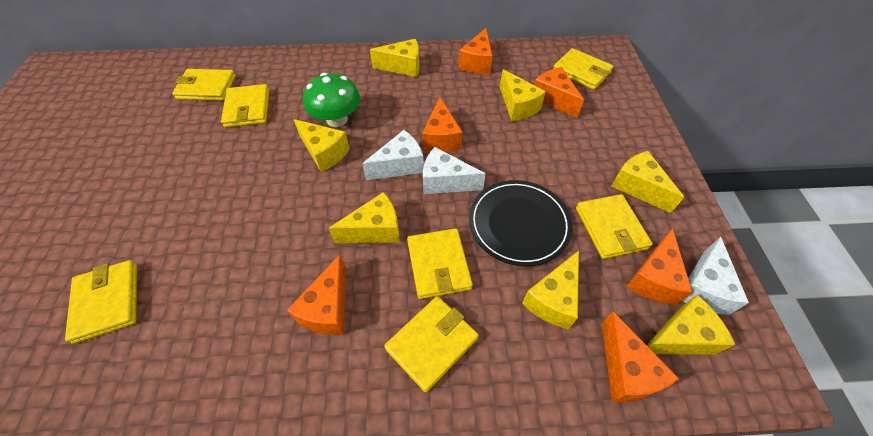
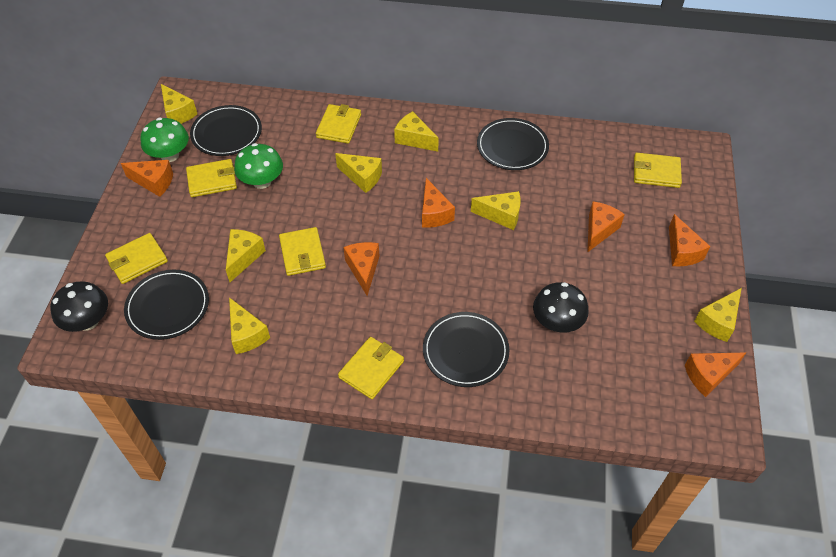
black mushroom: none = 0 -> [50,281,108,332] [533,282,589,333] = 2
black plate: [469,180,572,266] = 1 -> [124,270,209,340] [190,105,262,156] [423,312,509,387] [477,118,549,170] = 4
green mushroom: [303,73,360,127] = 1 -> [140,117,189,162] [234,143,283,189] = 2
white cheese: [362,130,424,180] [423,147,486,194] [682,237,749,315] = 3 -> none = 0
yellow wallet: [65,260,137,344] [172,69,236,101] [221,84,269,128] [384,296,479,392] [407,228,473,299] [553,48,613,90] [576,194,653,259] = 7 -> [105,233,168,284] [186,159,237,197] [279,227,326,276] [316,104,361,144] [338,337,404,399] [634,153,682,188] = 6

